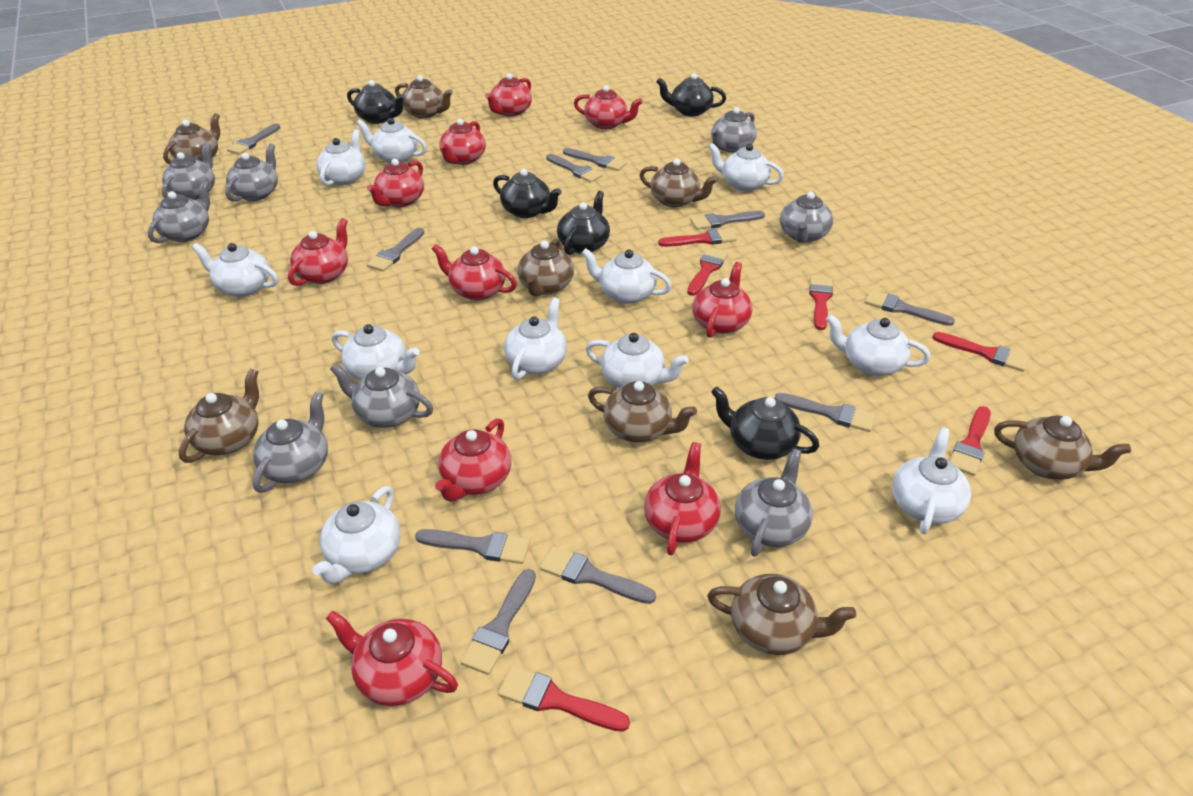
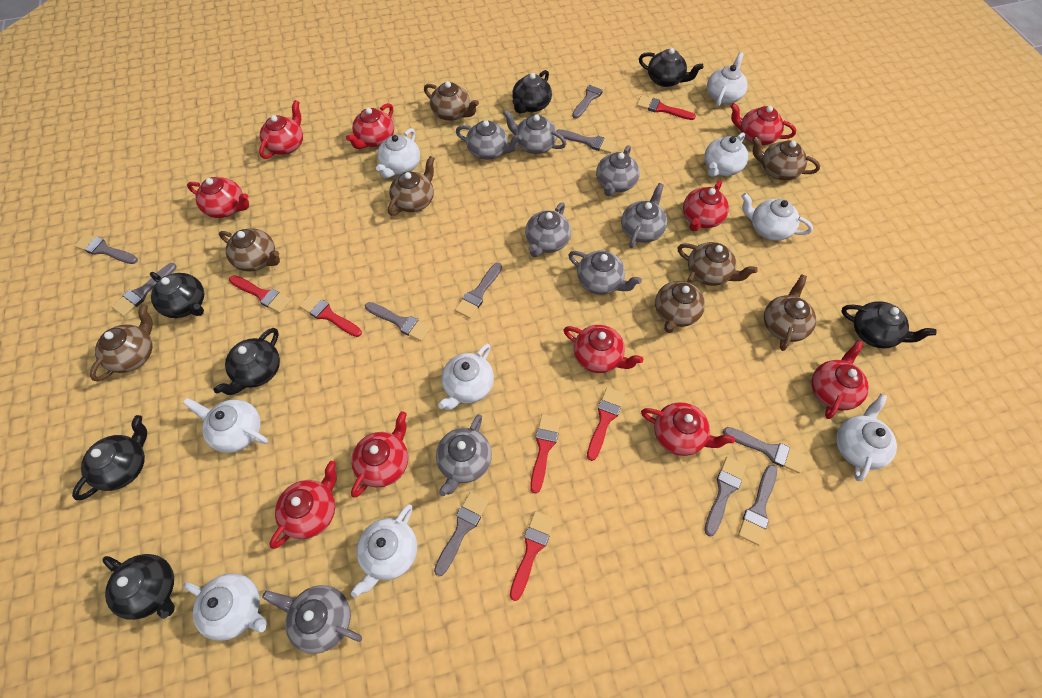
black teapot: [347,80,405,124] [493,169,562,218] [557,191,610,255] [656,73,726,117] [711,387,819,460] = 5 -> [72,415,147,500] [103,554,175,620] [150,272,204,318] [213,328,280,395] [512,70,552,114] [639,48,704,87] [841,301,937,348] = 7
white teapot: [192,243,278,297] [312,486,401,584] [316,129,366,186] [332,324,419,380] [356,118,427,163] [504,297,567,380] [582,248,672,304] [586,333,689,388] [709,143,784,192] [826,314,930,376] [892,427,971,534] = 11 -> [183,398,268,453] [183,573,267,641] [351,505,417,598] [376,128,420,178] [438,343,494,410] [704,132,748,177] [707,52,748,107] [741,193,813,241] [836,394,897,481] = 9

